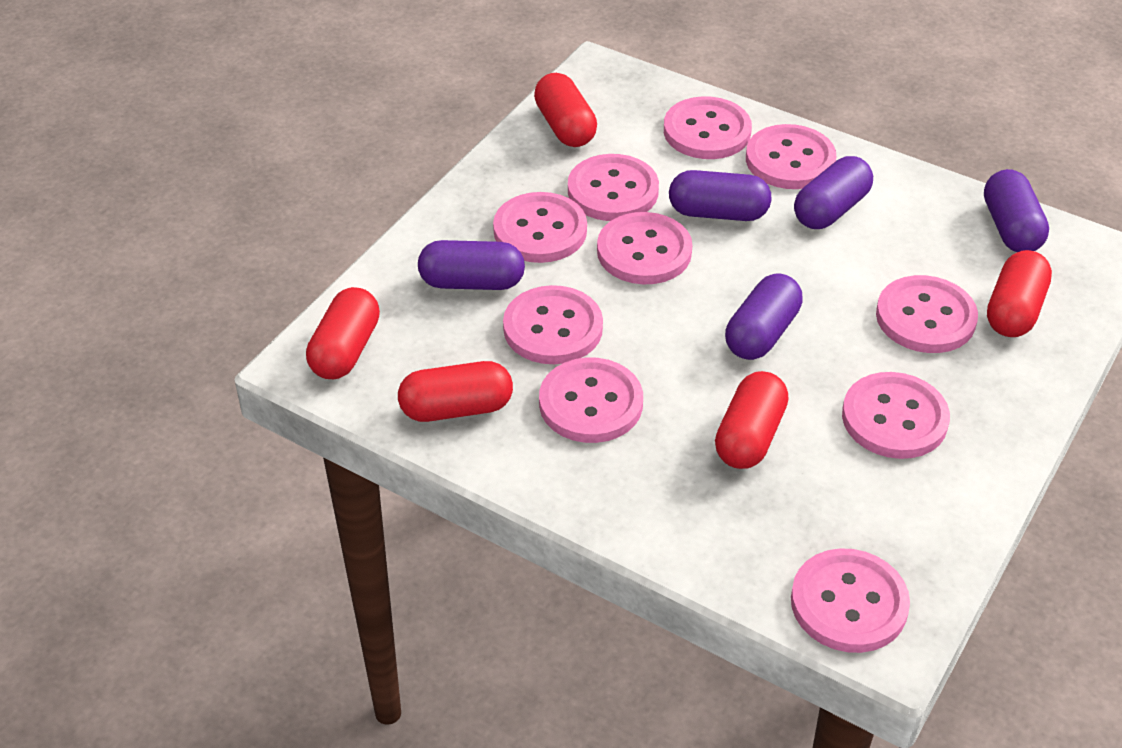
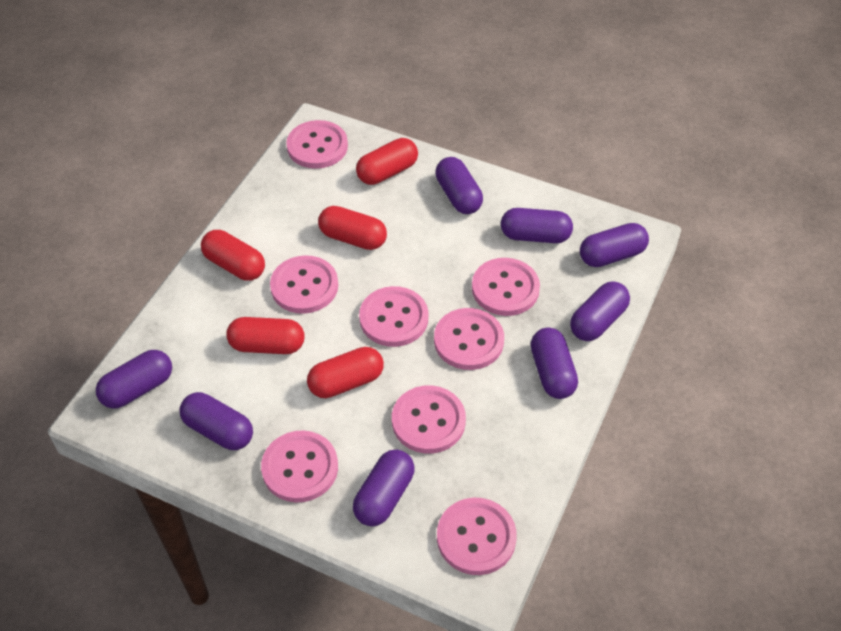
pink button: [493,192,587,263] [503,285,603,364] [539,357,643,443] [568,154,659,221] [597,212,692,284] [664,96,752,159] [746,124,836,189] [791,548,910,653] [842,372,950,459] [876,275,978,353] = 10 -> [261,430,338,502] [270,255,338,314] [286,120,348,169] [359,286,428,347] [392,385,466,454] [434,308,504,370] [437,498,517,575] [472,258,540,316] = 8
purple capsule: [418,240,525,290] [669,170,772,221] [725,274,803,360] [794,156,873,229] [984,169,1049,252] = 5 -> [96,350,172,409] [179,392,253,450] [353,449,415,526] [435,157,483,214] [501,208,573,243] [531,327,578,399] [570,281,630,341] [580,223,649,267] = 8

